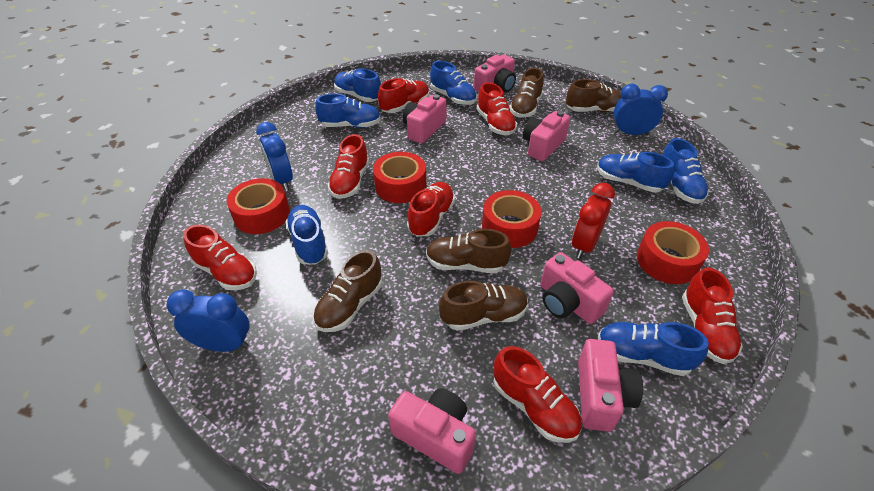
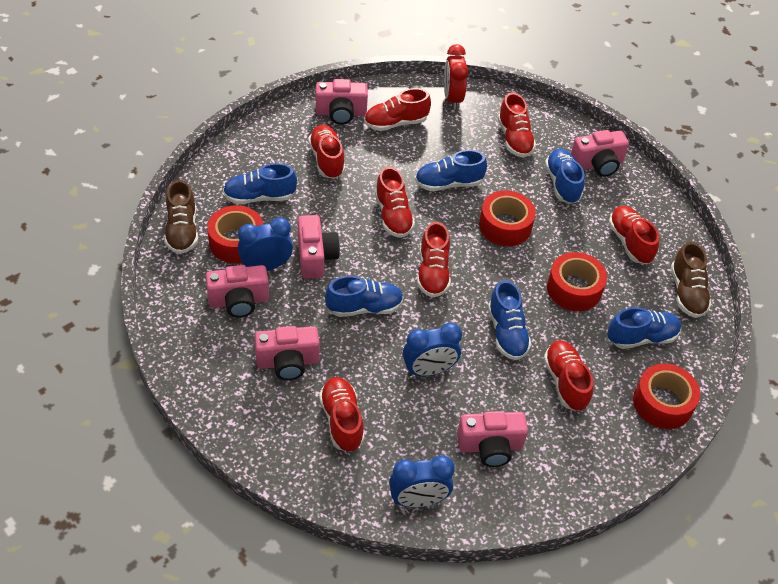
blue shoe: [285,205,328,265] [315,93,381,128] [334,68,381,102] [430,61,477,105] [597,152,674,193] [598,322,709,376] [663,138,709,204] = 7 -> [223,163,297,204] [325,276,404,317] [415,150,487,191] [488,280,531,360] [545,149,585,204] [607,307,681,349] = 6
brown shoe: [313,250,382,332] [426,229,511,273] [439,281,528,331] [509,68,544,118] [566,79,621,112] = 5 -> [164,180,198,254] [671,242,712,318] = 2
red shoe: [183,225,257,290] [327,134,369,199] [378,78,429,113] [407,182,455,237] [477,82,517,135] [494,346,582,443] [682,267,743,364] = 7 -> [308,125,345,179] [319,377,364,452] [364,88,431,131] [375,167,415,238] [417,222,451,297] [498,93,536,158] [543,341,593,411] [608,206,659,264] = 8

